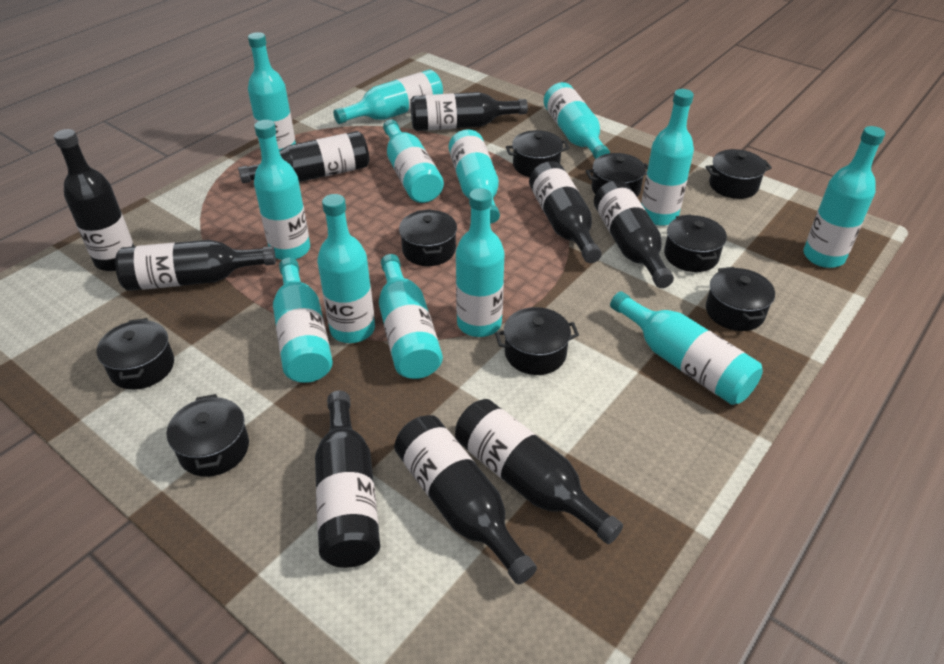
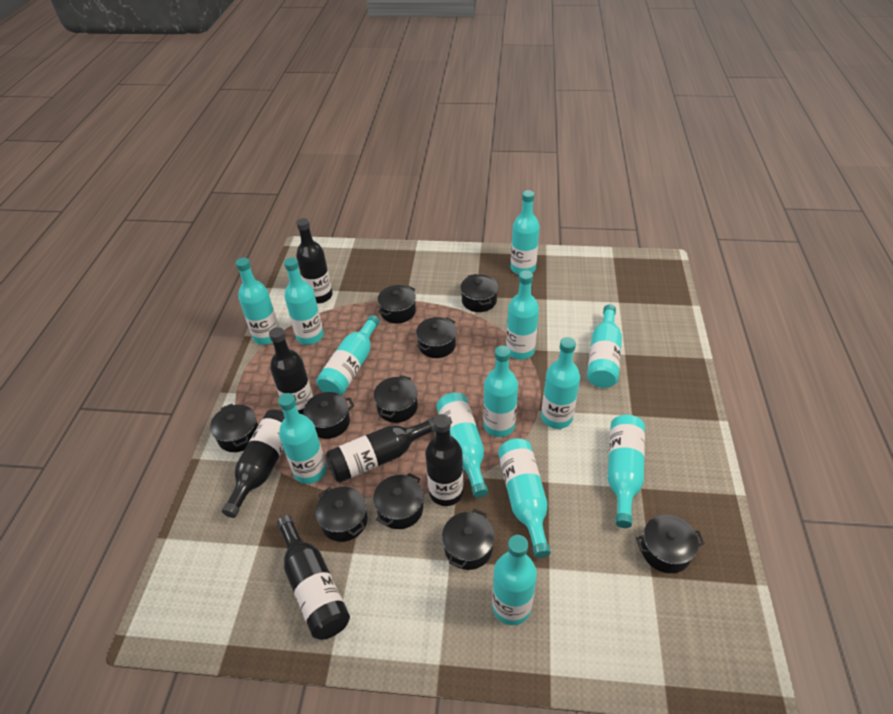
black bottle: [54,129,134,271] [115,240,276,291] [238,131,369,183] [315,391,380,568] [394,415,537,584] [410,92,528,131] [455,399,623,544] [529,161,602,263] [594,180,674,288] = 9 -> [222,409,285,518] [269,327,313,415] [277,515,350,640] [296,218,333,303] [326,417,435,483] [425,414,464,506] = 6
black pot: [97,318,174,390] [167,394,249,477] [399,209,457,266] [495,307,579,375] [506,130,569,177] [586,153,648,197] [664,215,727,272] [706,149,772,199] [706,267,775,331] = 9 -> [210,404,258,452] [304,392,354,439] [315,487,367,542] [373,473,423,529] [374,375,418,423] [378,285,416,323] [416,317,456,358] [442,509,495,570] [460,274,498,312] [636,515,705,573] = 10

